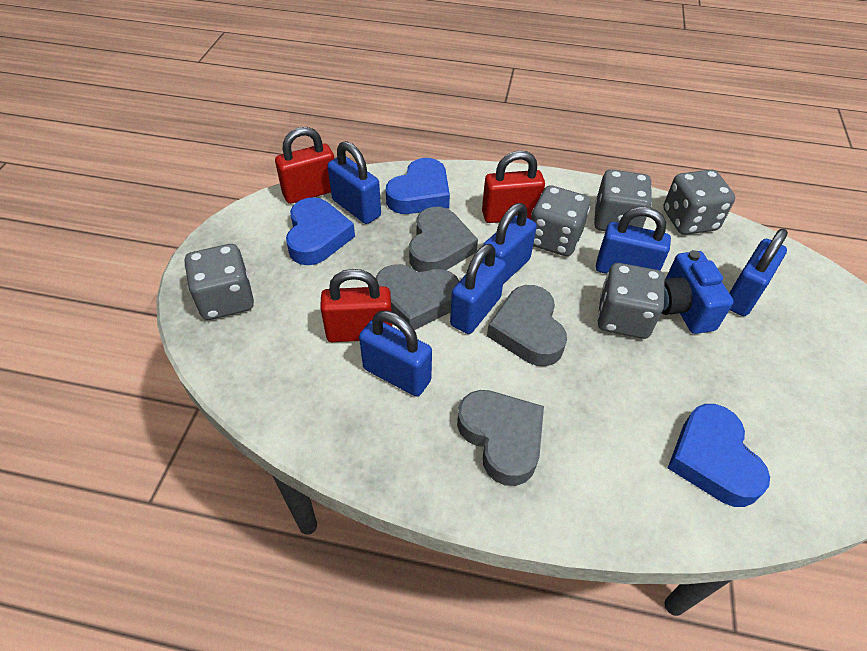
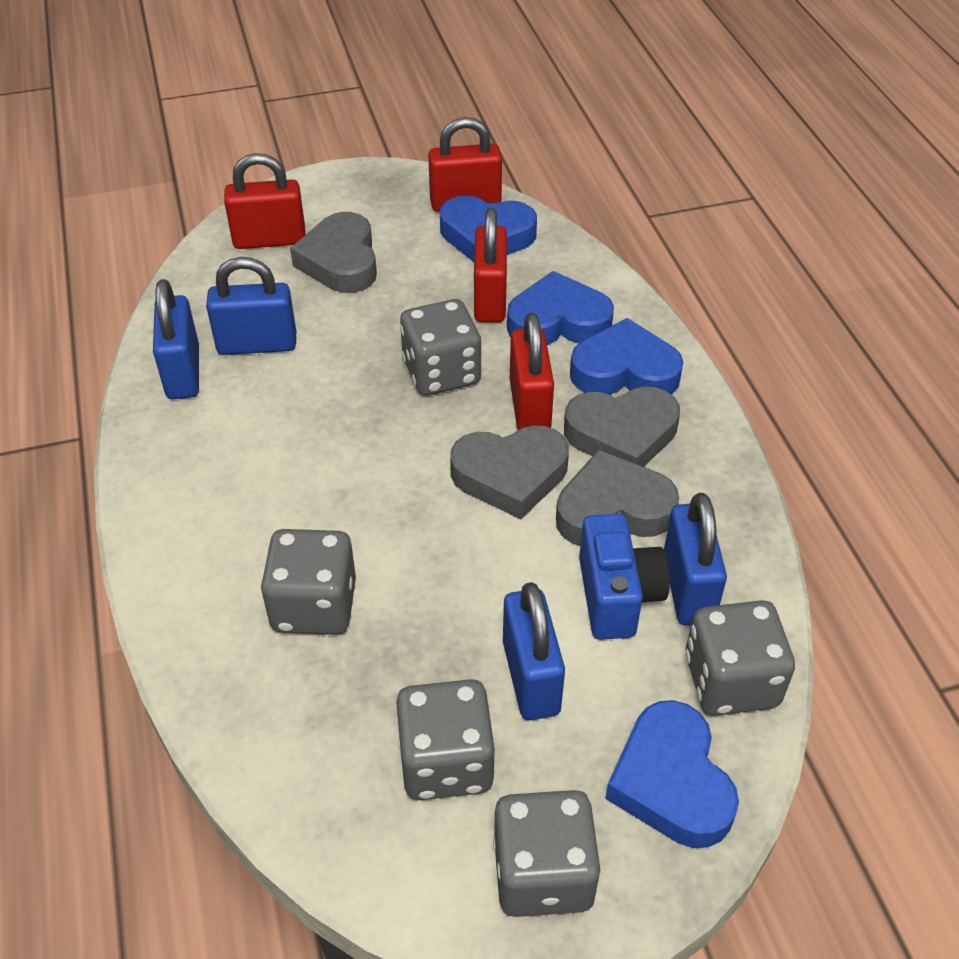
blue heart: [286,197,355,265] [386,158,450,214] [668,404,770,507] = 3 -> [440,196,537,262] [507,271,614,345] [570,318,683,395] [605,700,739,848] = 4
blue padlock: [327,141,381,224] [359,311,432,397] [450,244,506,334] [483,203,537,284] [596,207,671,274] [729,229,788,316] = 6 -> [153,279,199,399] [206,257,296,355] [503,582,565,720] [664,493,727,626] = 4
red padlock: [275,127,334,204] [320,269,392,342] [482,151,545,223] = 3 -> [224,153,306,249] [428,117,502,212] [474,208,507,322] [510,312,554,430] = 4

